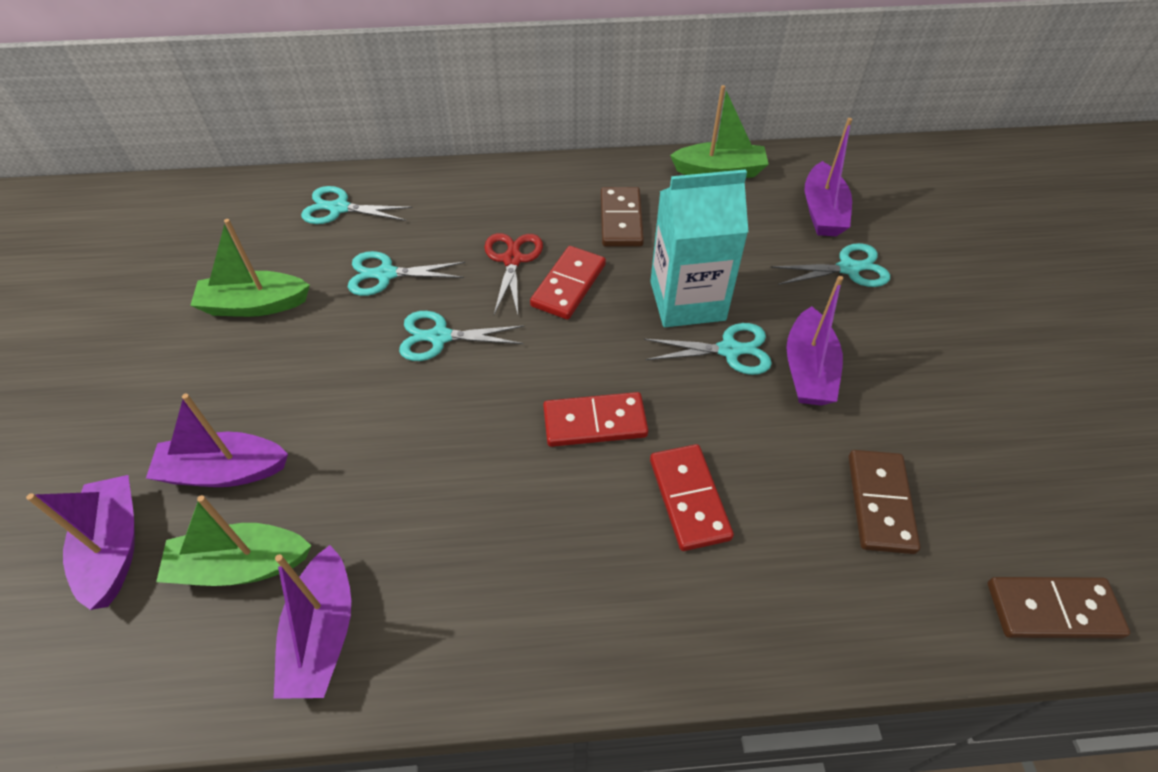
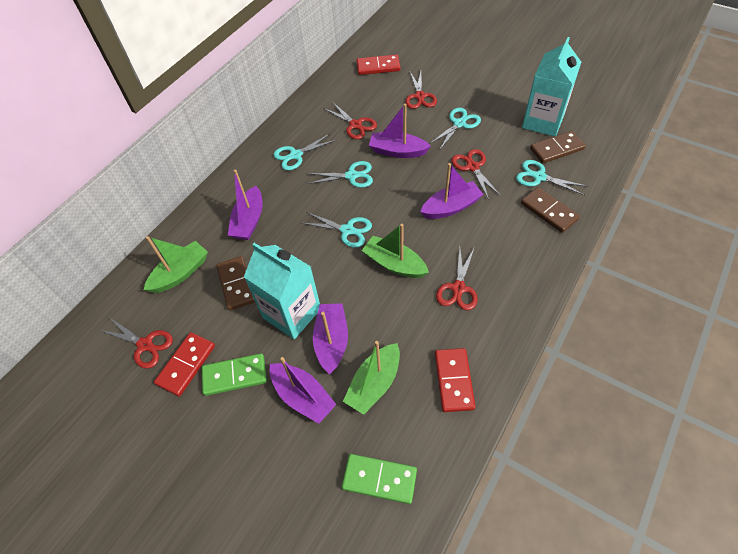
green domino: none = 0 -> [202,353,267,396] [342,454,417,504] = 2
red scissors: [484,233,543,314] = 1 -> [99,317,173,368] [323,103,377,139] [405,71,437,109] [436,247,478,311] [451,149,501,200] = 5
turquoise carton: [650,169,748,327] = 1 -> [244,243,320,339] [522,37,581,136] = 2

